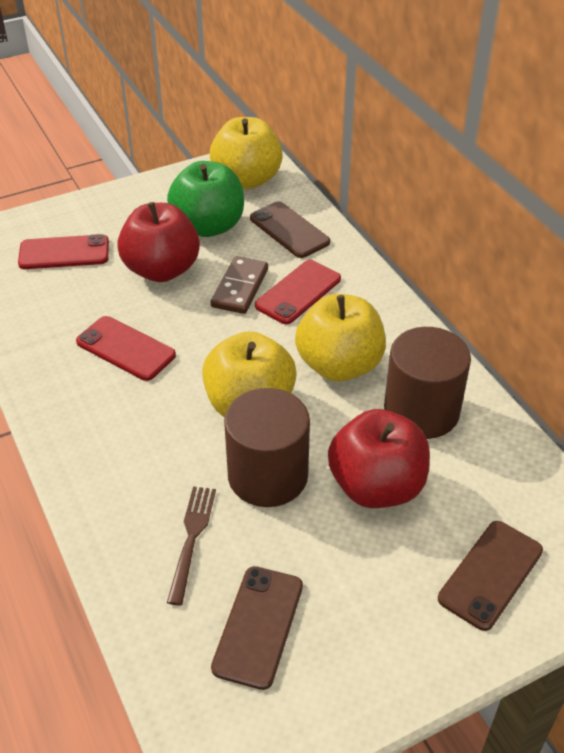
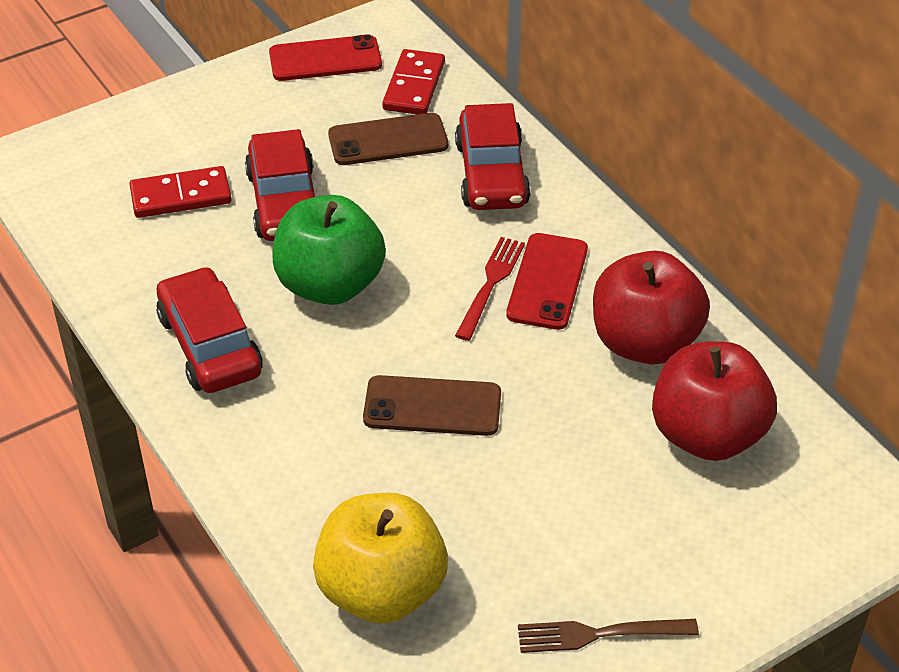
brown cylinder: [224,388,310,507] [384,327,471,439] = 2 -> none = 0
brown domino: [211,256,268,314] = 1 -> none = 0
brown phone: [211,566,303,690] [250,201,330,258] [438,521,543,631] = 3 -> [328,113,448,165] [363,375,501,436] = 2
red car: none = 0 -> [156,266,263,393] [245,129,315,241] [455,103,531,210] = 3
red domino: none = 0 -> [129,166,232,218] [382,49,445,114] = 2
red fork: none = 0 -> [455,237,525,341] = 1
red phone: [18,234,109,269] [76,316,176,381] [255,260,341,324] = 3 -> [269,34,382,81] [506,233,588,330] = 2
yellow apple: [202,331,297,417] [210,117,283,189] [295,294,386,382] = 3 -> [313,493,448,624] = 1

